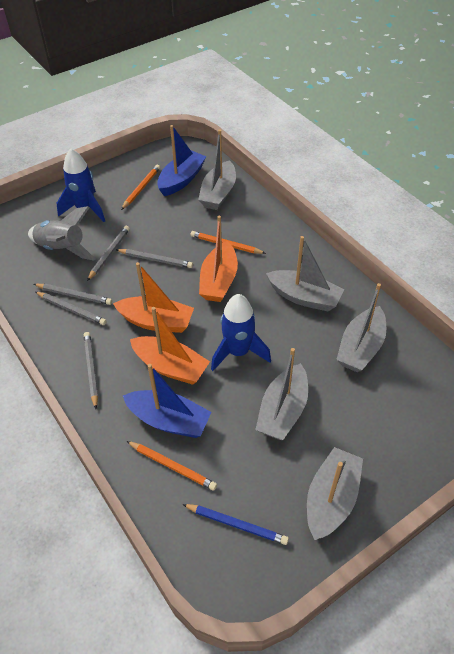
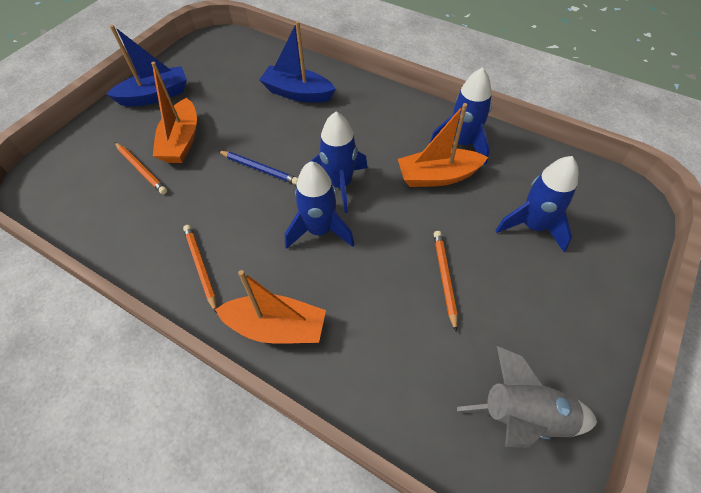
blue rocket: [56,148,105,222] [211,294,271,371] = 2 -> [285,161,354,249] [308,112,368,213] [429,67,492,165] [495,156,579,252] = 4
grey boat: [198,129,236,210] [255,348,308,440] [266,236,344,311] [307,447,363,540] [336,283,386,372] = 5 -> none = 0
grey pencil: [34,284,112,305] [35,292,107,325] [84,332,98,409] [87,226,130,281] [116,249,193,268] = 5 -> none = 0

